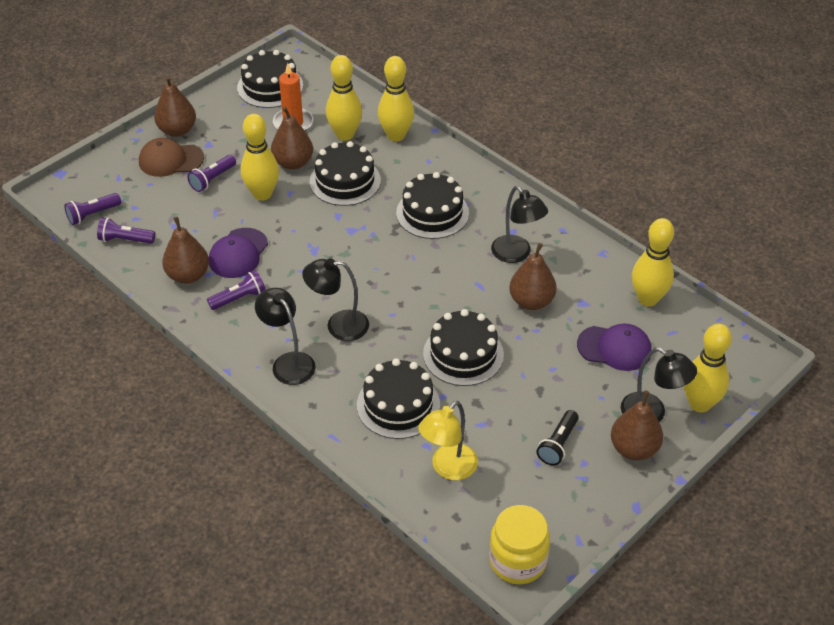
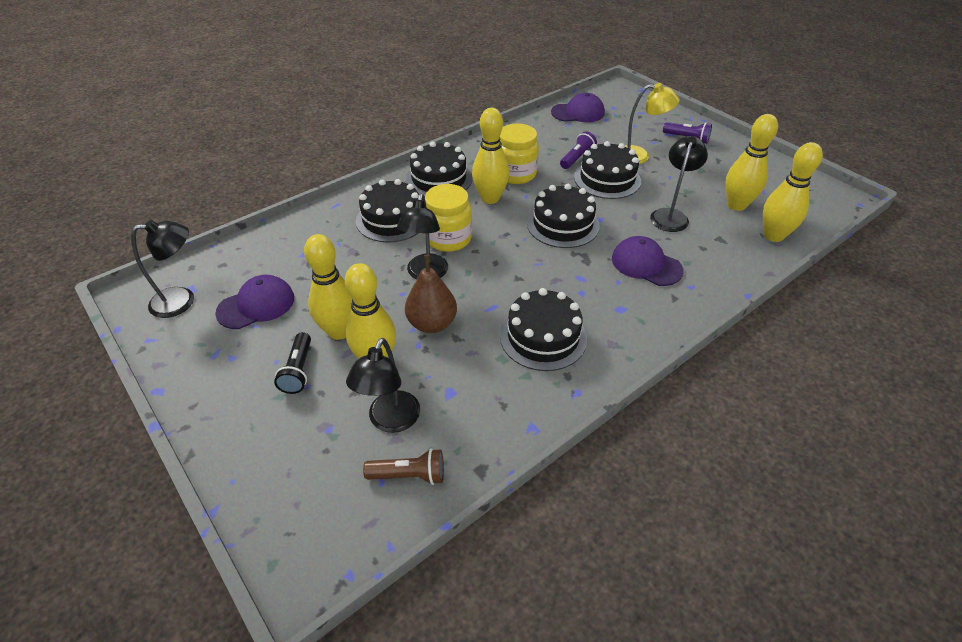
brown cap: [139,138,204,177] = 1 -> none = 0
brown flashlight: none = 0 -> [363,449,444,485] = 1
brown pear: [154,76,196,137] [162,217,209,284] [271,107,313,170] [509,243,556,310] [611,390,663,461] = 5 -> [405,255,457,333] = 1
orange candle: [273,63,313,131] = 1 -> none = 0
purple cap: [209,228,268,278] [577,323,652,371] = 2 -> [215,275,294,329] [551,93,605,122] [612,236,683,286] = 3
purple flashlight: [64,193,121,225] [97,218,155,244] [187,155,236,192] [207,270,266,310] = 4 -> [560,131,597,169] [663,122,712,144] = 2
yellow jar: [489,505,550,584] = 1 -> [425,184,472,252] [500,123,539,184] = 2

